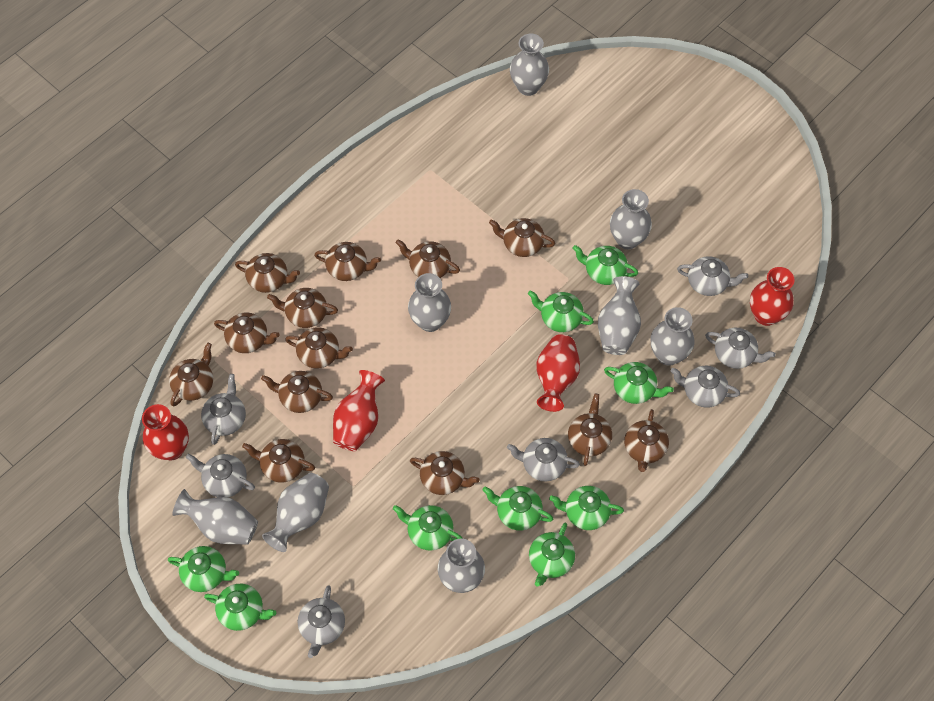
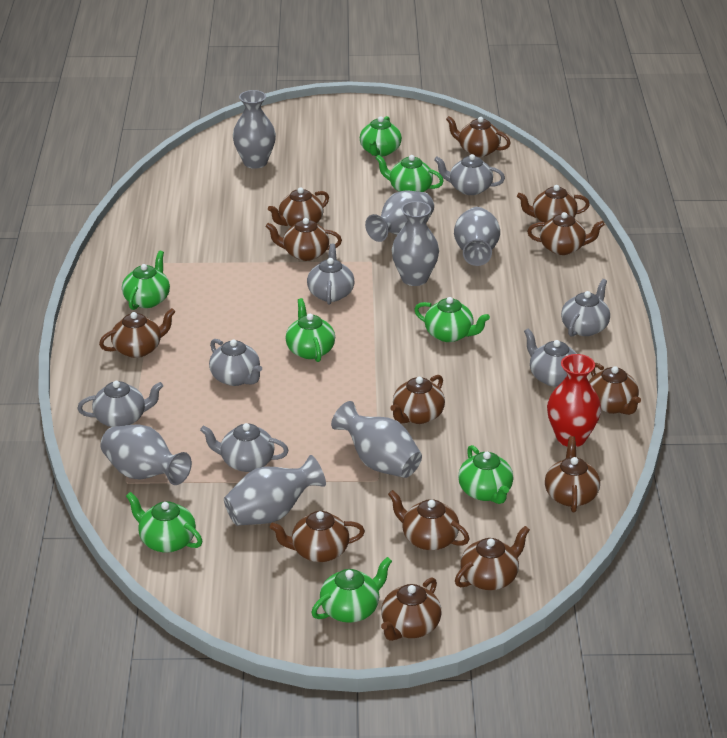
green teapot: [168,546,239,592] [204,584,276,631] [393,505,463,551] [482,486,553,531] [528,291,594,332] [529,523,575,587] [549,486,624,530] [573,245,638,285] [604,362,674,404] = 9 -> [122,251,170,310] [126,492,202,553] [286,298,335,362] [311,557,392,623] [360,116,402,156] [375,155,444,192] [414,297,490,342] [458,445,513,504] = 8
grey vase: [172,489,258,545] [262,473,329,552] [408,273,451,332] [438,539,485,593] [510,34,549,96] [598,276,641,355] [610,189,652,249] [651,307,694,366] = 8 -> [101,424,192,485] [224,455,326,526] [233,90,276,169] [331,401,422,478] [365,190,434,242] [392,201,439,286] [454,207,500,266] = 7
red vase: [142,404,189,460] [333,370,385,451] [536,334,580,412] [750,267,795,326] = 4 -> [547,354,601,447] = 1

